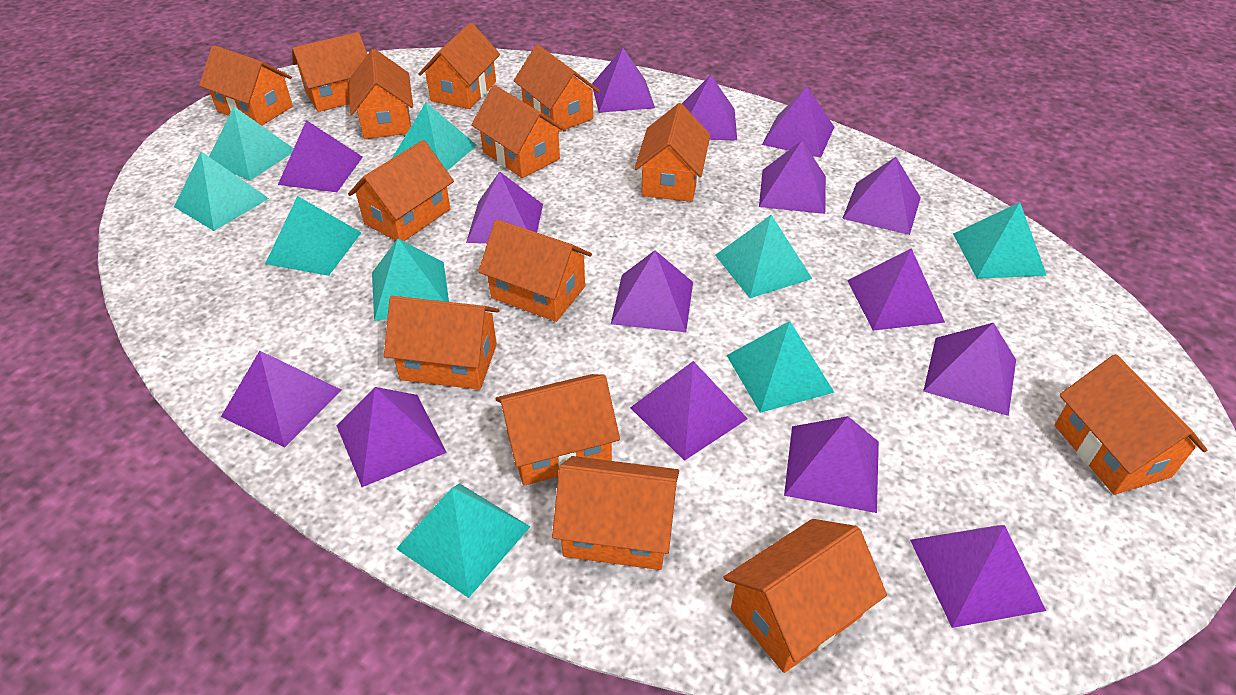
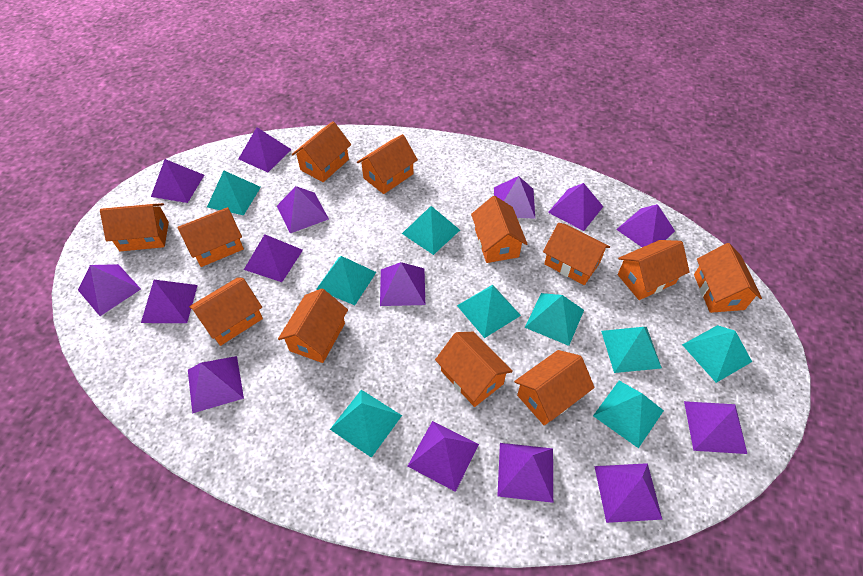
orange house: [199,45,293,126] [292,32,368,112] [348,140,454,241] [349,49,413,139] [384,296,500,390] [419,23,500,109] [471,85,566,178] [478,219,592,322] [496,374,620,486] [513,45,600,132] [552,456,679,570] [634,103,710,202] [724,519,887,673] [1055,354,1207,495] = 14 -> [100,203,169,251] [177,207,244,267] [189,277,263,346] [278,289,348,363] [292,121,351,182] [357,134,418,194] [435,332,513,407] [471,196,527,263] [514,350,595,426] [543,223,610,285] [618,240,690,300] [694,243,762,313] = 12

